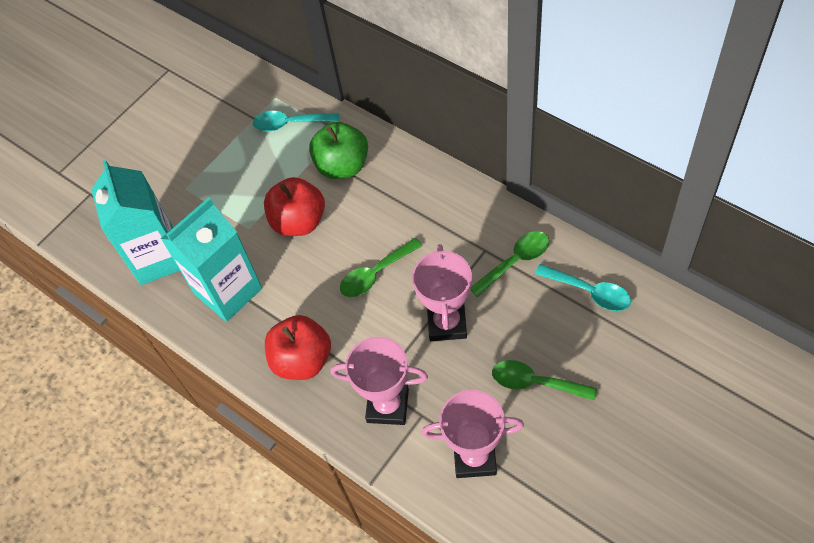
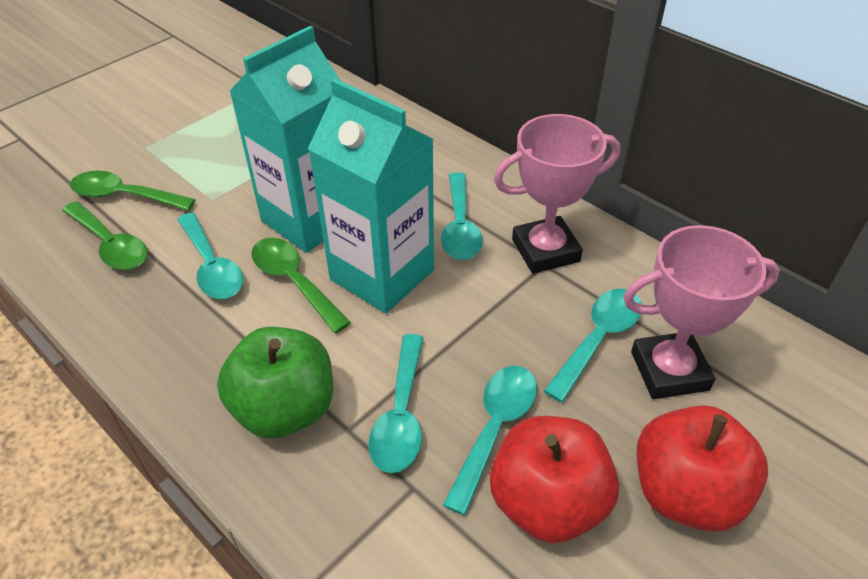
pink trophy: [331,337,428,425] [412,244,472,341] [422,390,524,478] = 3 -> [494,114,620,274] [623,225,780,399] = 2
turquoise spoon: [253,111,339,131] [535,264,631,311] = 2 -> [177,212,243,299] [368,334,424,473] [441,172,483,260] [443,366,537,515] [544,289,642,402] = 5

